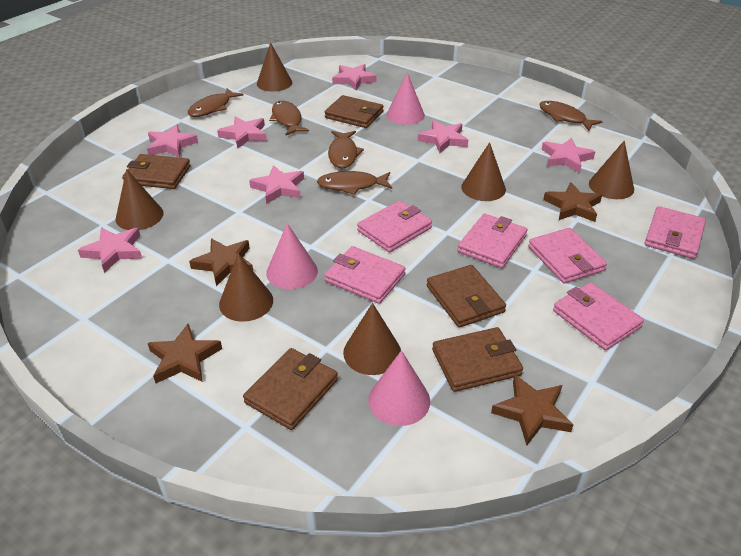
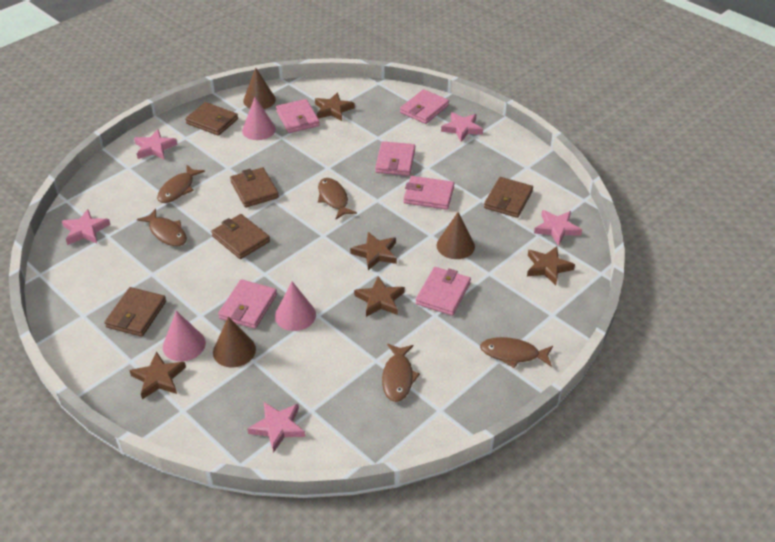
brown cone: [116,169,164,230] [219,253,273,322] [257,42,292,92] [343,303,401,375] [461,142,506,201] [589,141,634,199] = 6 -> [213,317,256,367] [243,68,276,109] [437,212,475,259] = 3
brown star: [148,324,222,383] [189,238,253,286] [491,375,574,445] [543,182,602,222] = 4 -> [129,351,186,399] [315,92,355,121] [350,232,397,270] [354,276,405,317] [527,246,575,285] = 5
pink star: [78,227,142,273] [147,125,198,158] [217,116,267,148] [249,165,304,204] [332,64,377,90] [418,120,468,153] [541,138,595,173] = 7 -> [62,209,110,245] [134,129,177,159] [247,402,305,453] [441,112,483,142] [534,210,582,246] = 5

